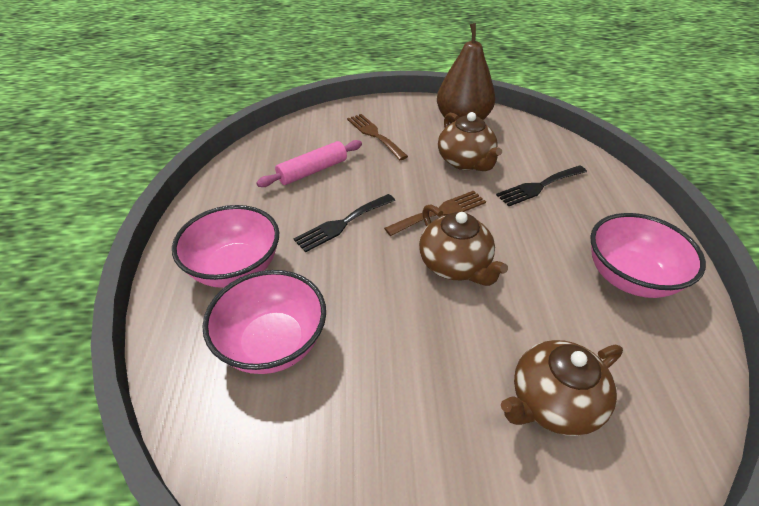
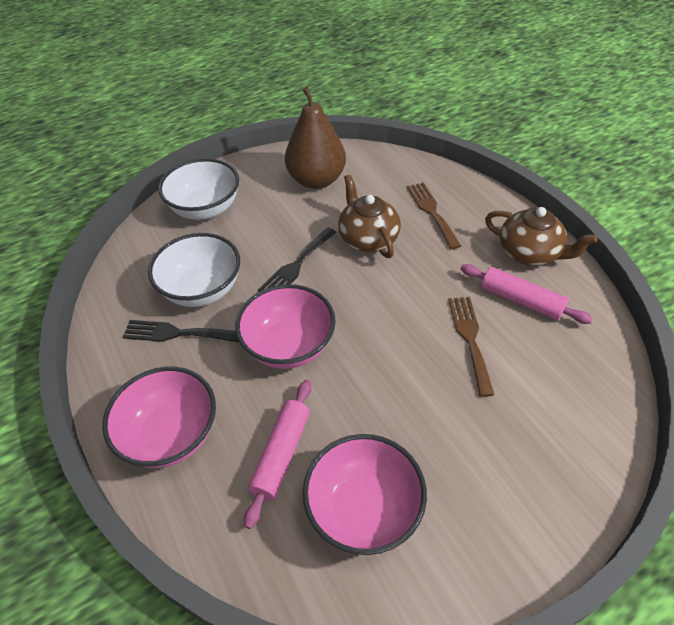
brown teapot: [419,204,508,286] [438,112,502,171] [501,340,623,436] = 3 -> [338,174,401,258] [485,207,598,266] = 2
pink rolling pin: [256,140,362,187] = 1 -> [244,380,311,529] [461,264,593,324] = 2
white bowl: none = 0 -> [148,233,240,307] [158,158,239,220] = 2

